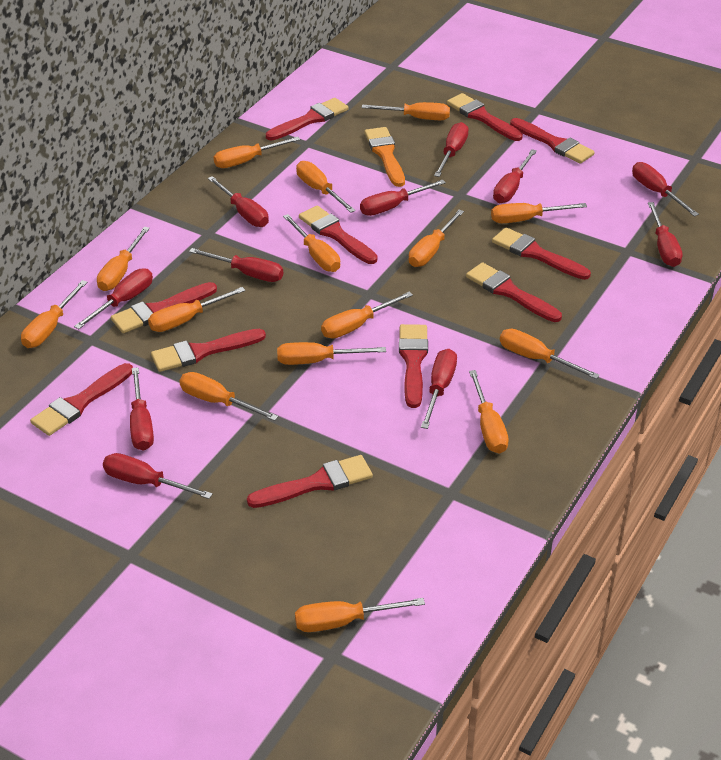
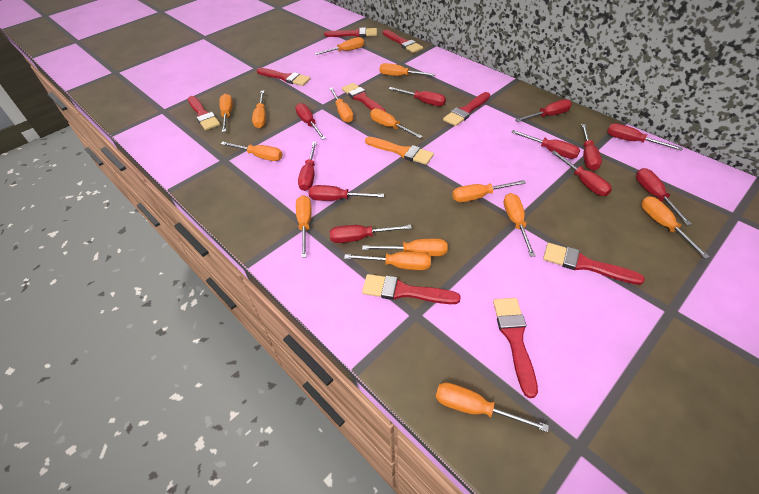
orange screwdriver: [21,280,88,348] [97,227,150,291] [148,287,246,332] [179,372,278,421] [214,137,300,168] [277,342,386,365] [283,214,340,272] [295,598,425,632] [296,161,356,213] [321,292,413,339] [362,102,450,120] [409,210,464,267] [469,370,509,454] [491,203,587,223] [500,329,600,379] = 15 -> [219,94,233,132] [221,142,282,161] [252,91,266,128] [296,195,311,258] [314,37,364,55] [329,88,354,123] [344,252,431,270] [362,239,448,256] [370,109,423,138] [379,63,435,76] [436,383,549,432] [452,180,526,202] [504,193,536,257] [642,196,710,259] = 14
red brush: [30,363,133,436] [111,282,217,333] [151,329,266,372] [247,455,373,508] [266,98,349,140] [299,206,378,264] [399,324,428,408] [447,93,523,141] [466,262,562,322] [492,227,591,280] [510,118,595,164] = 11 -> [188,96,220,130] [257,68,310,86] [324,27,377,37] [342,83,386,112] [362,274,461,304] [383,30,423,53] [443,92,490,126] [493,298,538,398] [543,243,645,285] = 9

